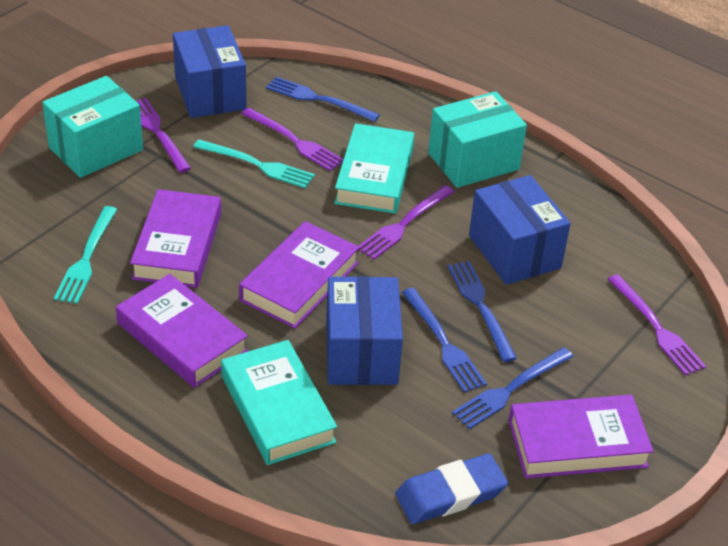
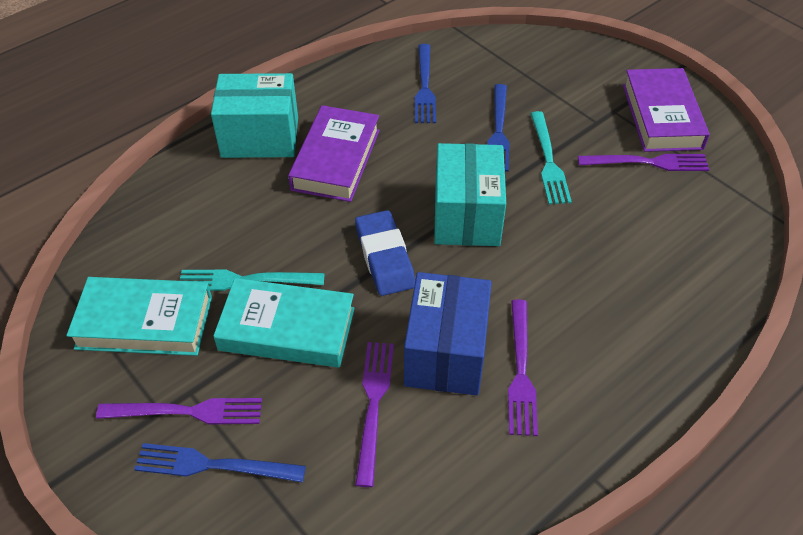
blue box: [173,25,247,118] [326,276,403,385] [469,175,571,285] = 3 -> [404,272,492,395] = 1
blue fork: [266,77,380,122] [402,288,487,393] [447,261,517,362] [452,347,574,429] = 4 -> [134,443,306,483] [415,44,436,123] [487,84,510,172] = 3
purple book: [116,274,248,388] [130,189,221,288] [239,221,360,329] [509,395,654,479] = 4 -> [288,105,380,202] [623,68,710,152] = 2

